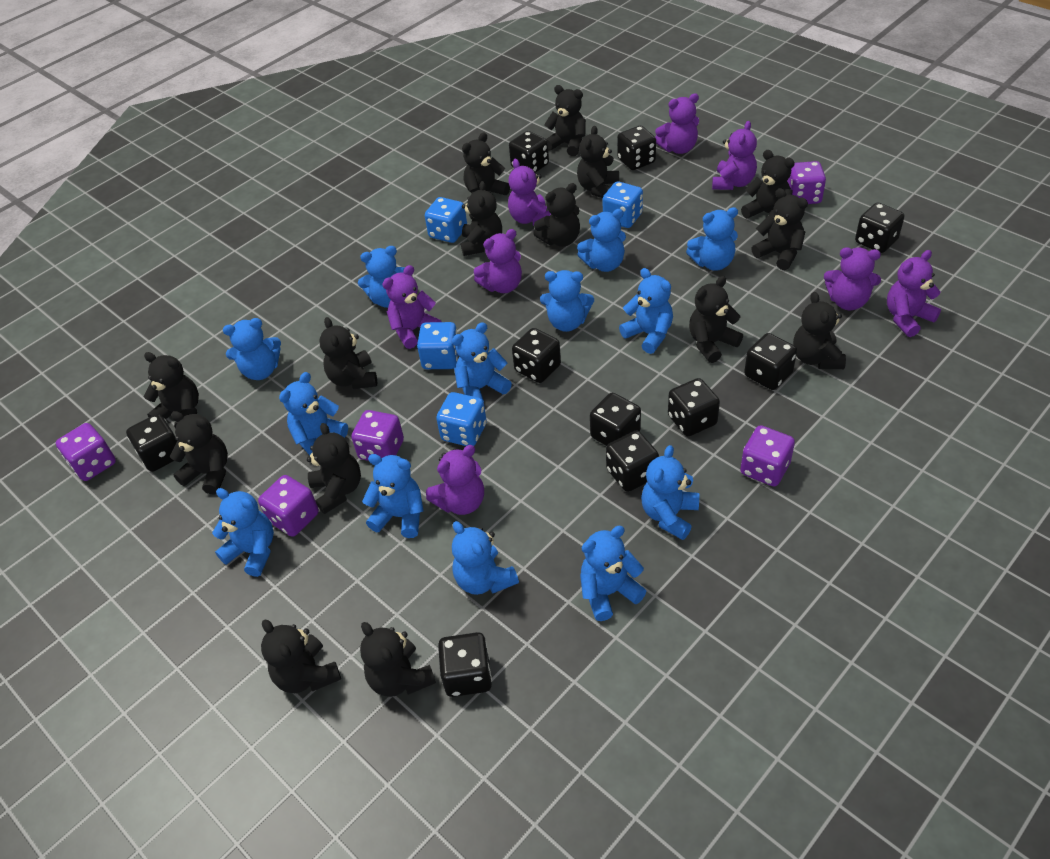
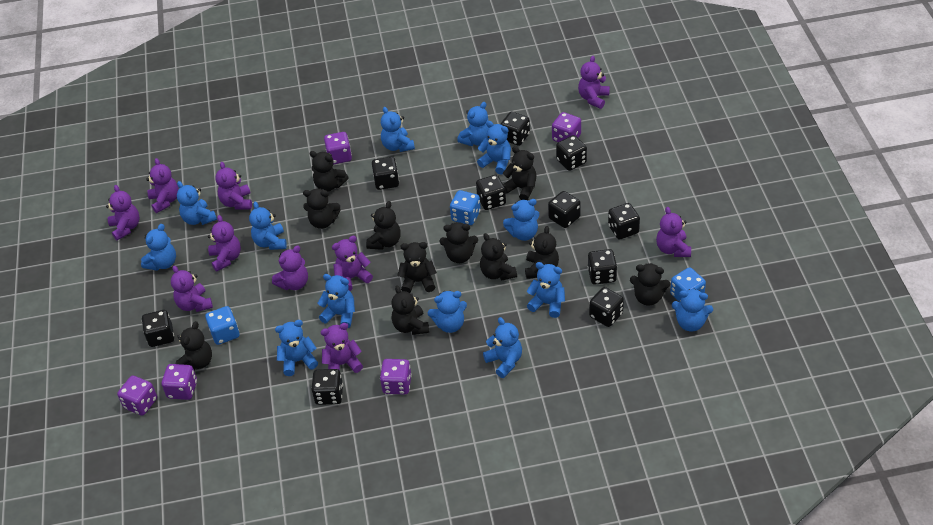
black teddy bear: [144,352,199,429] [170,411,228,494] [261,620,341,693] [307,423,361,514] [319,317,377,389] [360,622,436,697] [461,181,502,256] [462,133,510,195] [533,183,580,247] [544,85,586,156] [577,126,619,198] [689,276,743,363] [741,150,795,219] [751,188,808,270] [793,292,846,369] = 15 -> [176,321,212,371] [303,189,341,229] [310,151,349,192] [366,201,400,250] [391,286,429,335] [397,242,437,293] [439,222,478,263] [480,233,517,281] [503,146,537,200] [525,226,559,279] [630,263,670,306] = 11
blue dice: [417,322,458,369] [425,197,467,243] [436,392,487,446] [602,181,643,228] = 4 -> [205,306,240,345] [450,190,481,225] [670,267,706,303] = 3
purple teddy bear: [382,265,441,349] [426,445,484,515] [474,229,522,293] [508,159,551,226] [655,93,699,154] [712,121,757,190] [824,247,881,310] [887,250,941,337] = 8 -> [106,185,140,240] [146,158,179,213] [171,266,213,312] [208,215,241,272] [216,162,252,210] [272,245,308,290] [321,323,363,373] [332,236,373,291] [578,56,610,109] [656,207,691,257] = 10

